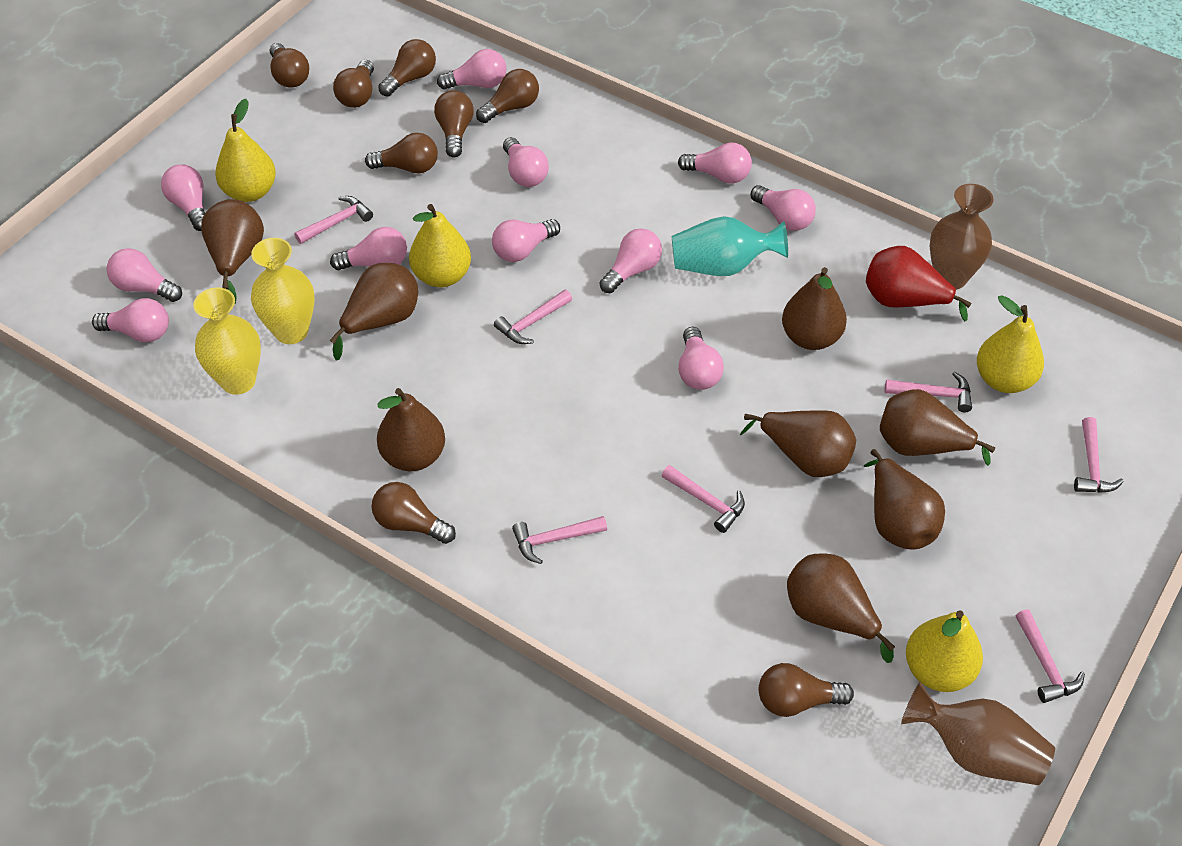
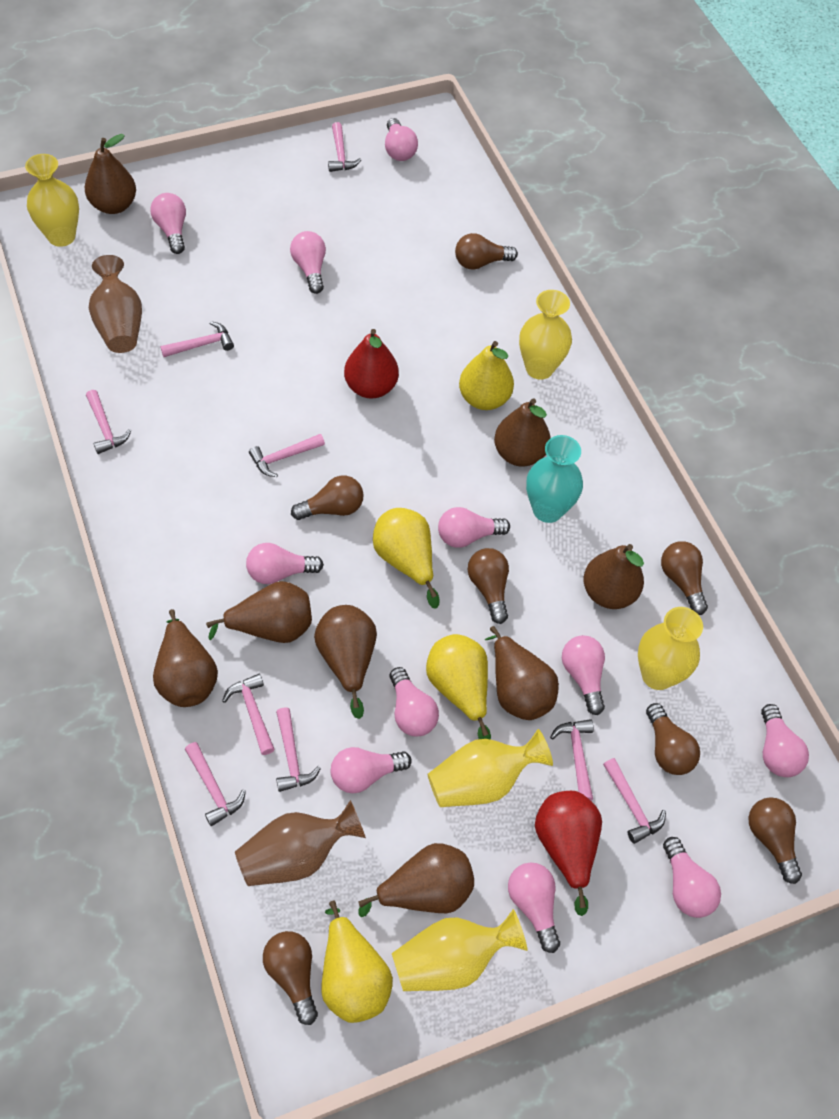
brown light bulb: [270,43,309,88] [333,60,374,108] [365,133,438,173] [372,482,456,544] [378,39,436,97] [434,90,474,158] [476,69,539,123] [759,663,854,717] = 8 -> [263,931,318,1025] [291,475,363,520] [455,233,518,270] [468,548,509,624] [646,703,700,775] [661,541,708,615] [749,797,802,884] = 7
pink hammer: [294,196,373,244] [494,289,572,344] [512,516,607,564] [662,465,745,533] [885,371,972,412] [1015,609,1085,703] [1074,417,1124,493] = 7 -> [86,390,131,454] [160,321,234,357] [185,742,246,826] [222,674,275,755] [249,434,325,477] [276,707,321,792] [328,122,361,172] [550,719,594,801] [603,758,666,844] = 9
red pear: [866,246,971,321] = 1 -> [344,329,399,399] [535,791,602,916] = 2
yellow vase: [194,287,261,395] [251,238,315,344] = 2 -> [25,154,79,247] [392,909,528,991] [427,729,553,807] [519,290,572,380] [638,607,703,690] = 5

